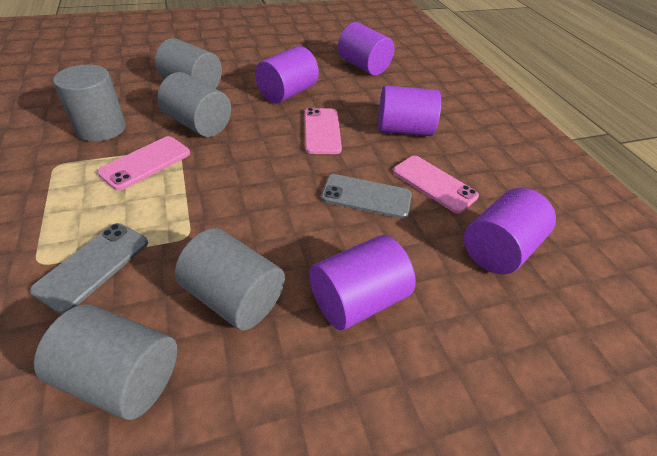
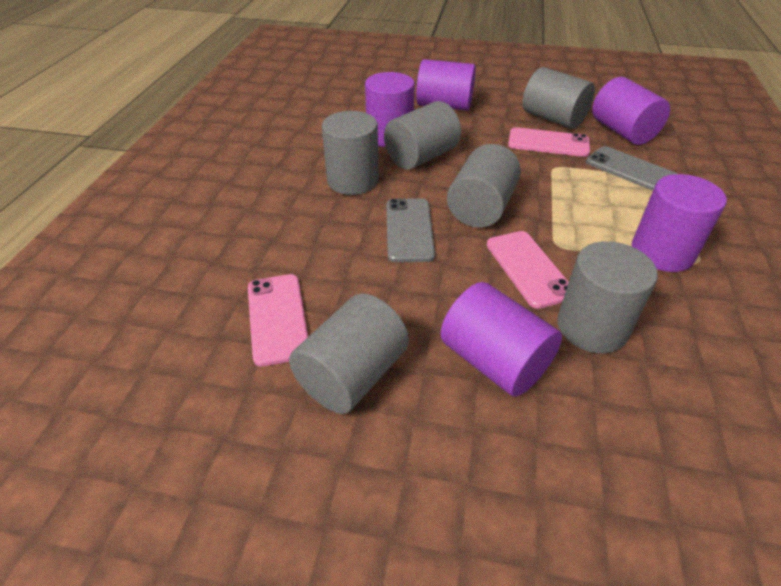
grey cylinder: [34,304,177,420] [53,64,126,142] [155,38,222,89] [157,72,231,137] [175,228,285,331] = 5 -> [289,294,409,414] [322,111,379,195] [384,101,461,170] [447,144,521,228] [523,67,595,129] [557,241,658,353] = 6

